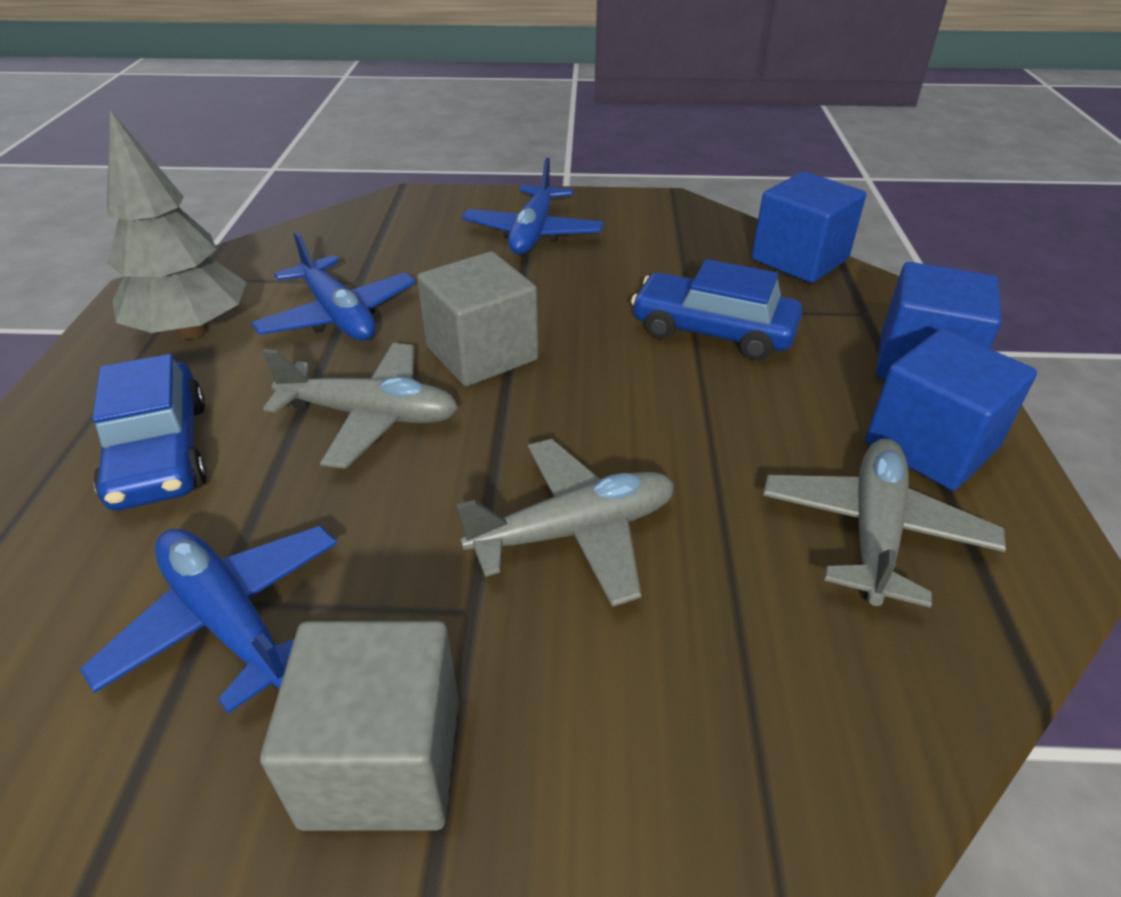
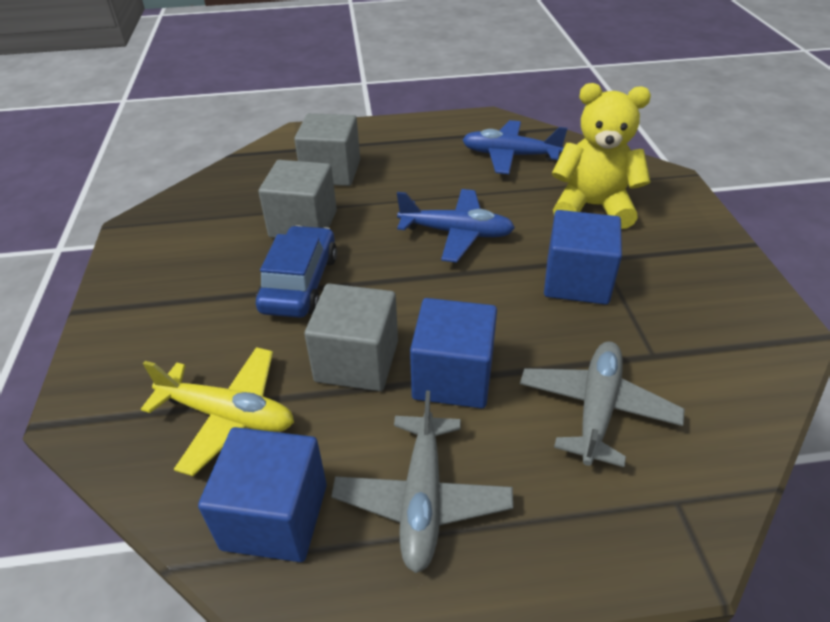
blue car: [92,354,207,511] [631,259,803,360] = 2 -> [256,225,337,318] = 1
blue plane: [80,525,337,713] [251,231,416,341] [462,158,604,254] = 3 -> [397,189,515,263] [462,120,567,174] = 2
grey cube: [260,621,459,831] [417,251,539,386] = 2 -> [258,160,337,238] [294,113,360,186] [304,283,398,391] = 3
grey plane: [262,343,458,469] [456,439,675,607] [763,439,1006,608] = 3 -> [331,391,513,573] [520,341,685,467] = 2
grey tree: [107,110,246,339] = 1 -> none = 0
yellow plane: none = 0 -> [141,347,294,476] = 1
yellow teddy bear: none = 0 -> [552,83,651,229] = 1

